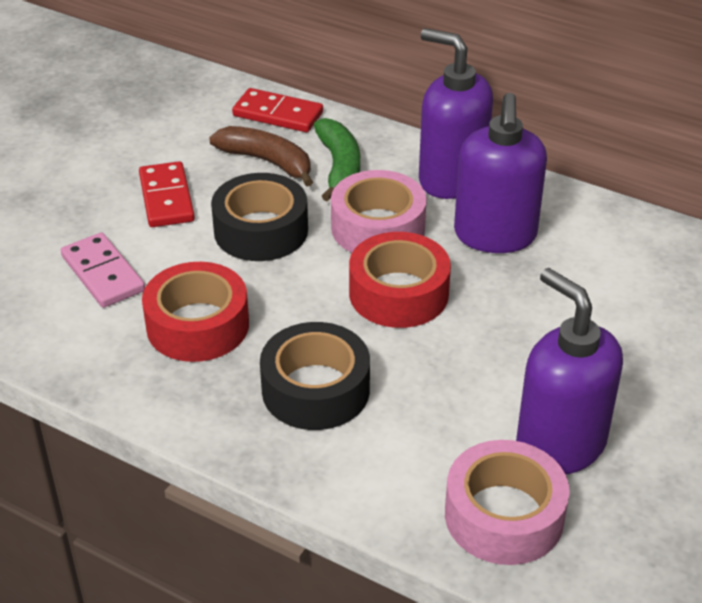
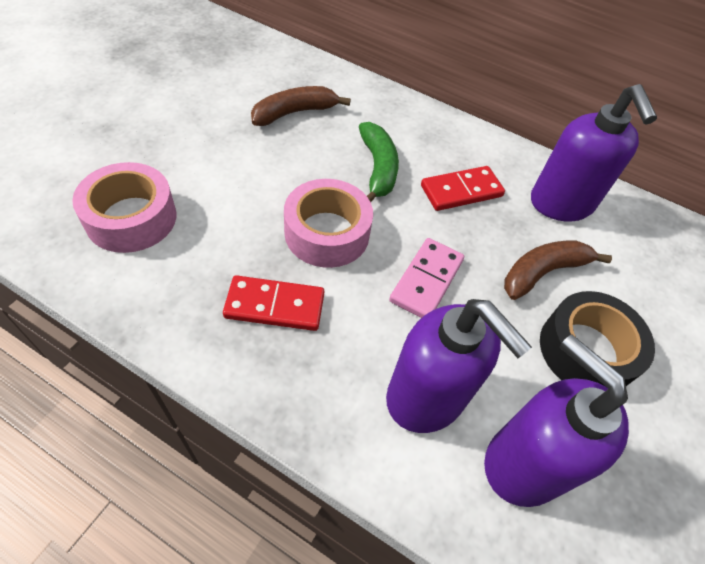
black tape: [211,173,308,261] [260,322,370,430] = 2 -> [540,291,655,387] = 1
brown banana: [209,126,313,187] = 1 -> [251,86,351,126] [504,241,612,300] = 2
red tape: [142,262,249,362] [349,232,451,328] = 2 -> none = 0

